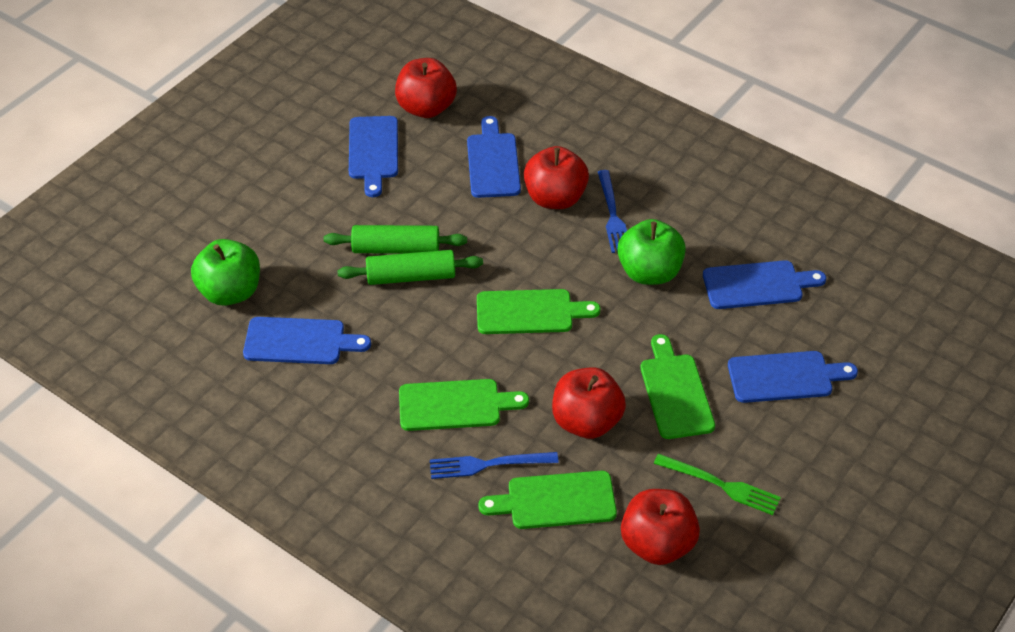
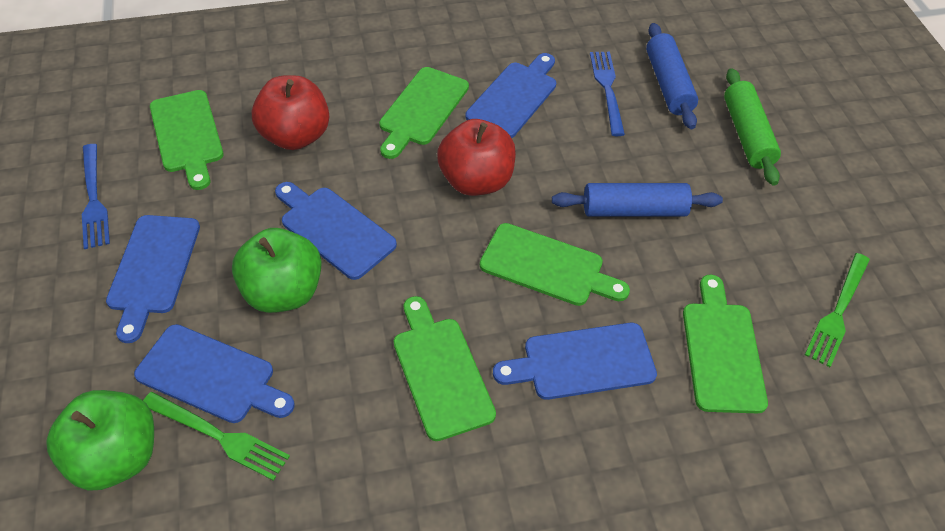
blue rolling pin: none = 0 -> [552,183,723,217] [646,23,698,129] = 2
green cutting board: [399,379,529,431] [477,289,600,334] [478,471,617,529] [640,334,715,439] = 4 -> [150,90,224,190] [379,67,469,159] [394,296,496,441] [480,223,630,306] [683,275,768,413] = 5
green fork: [654,454,781,515] = 1 -> [143,392,290,481] [805,253,870,367] = 2
green rolling pin: [324,225,467,254] [337,250,483,285] = 2 -> [724,68,781,185] = 1
red apple: [395,58,457,118] [524,146,589,209] [552,367,626,439] [621,489,700,565] = 4 -> [252,75,329,150] [437,119,516,196] = 2

